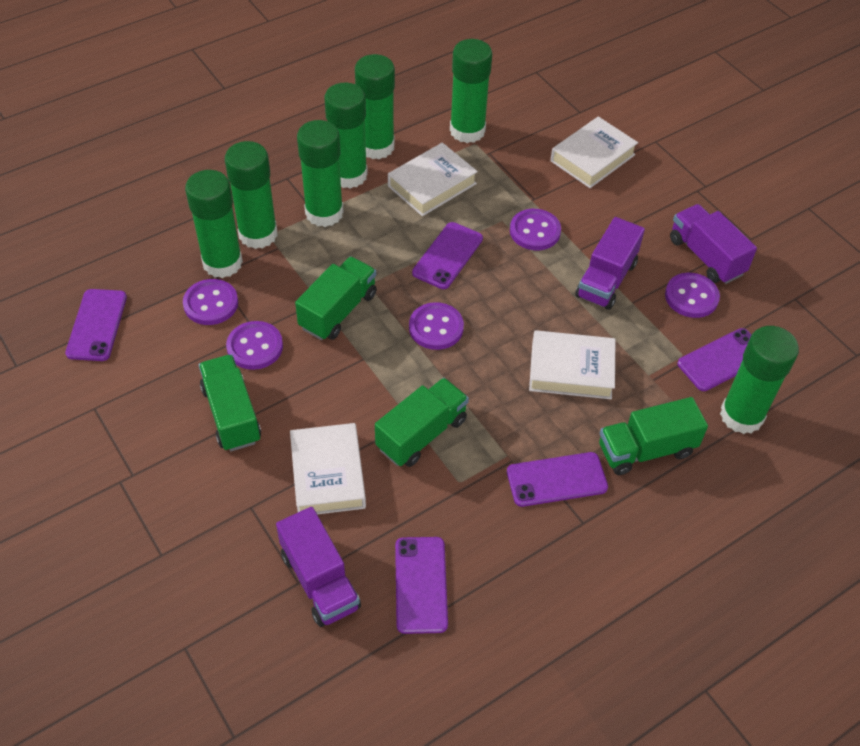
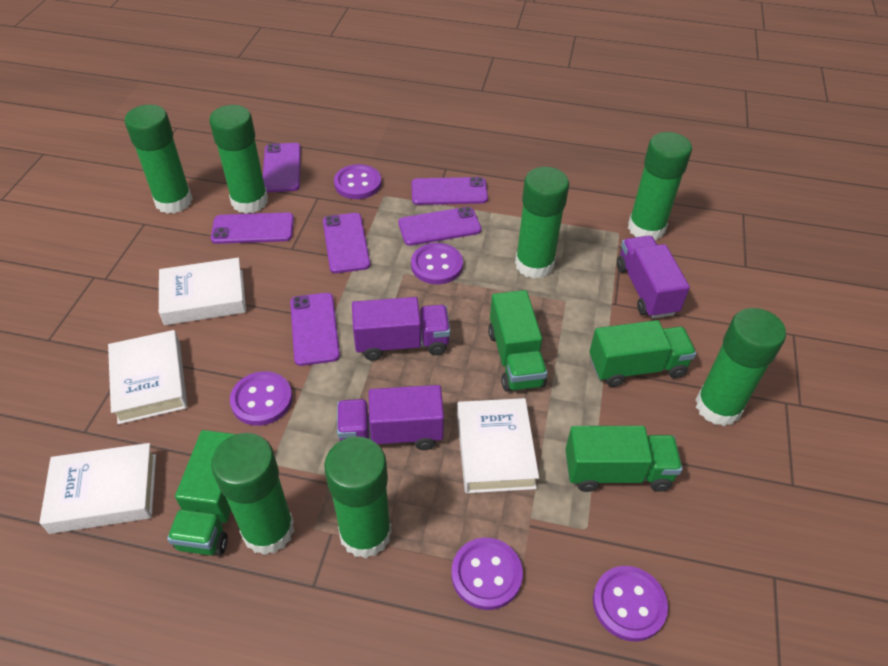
purple phone: [65,289,127,361] [395,537,448,634] [412,222,483,289] [507,452,608,507] [677,328,752,391] = 5 -> [211,212,294,244] [263,143,301,192] [290,293,340,366] [323,213,370,273] [398,207,482,246] [411,177,488,205] = 6

